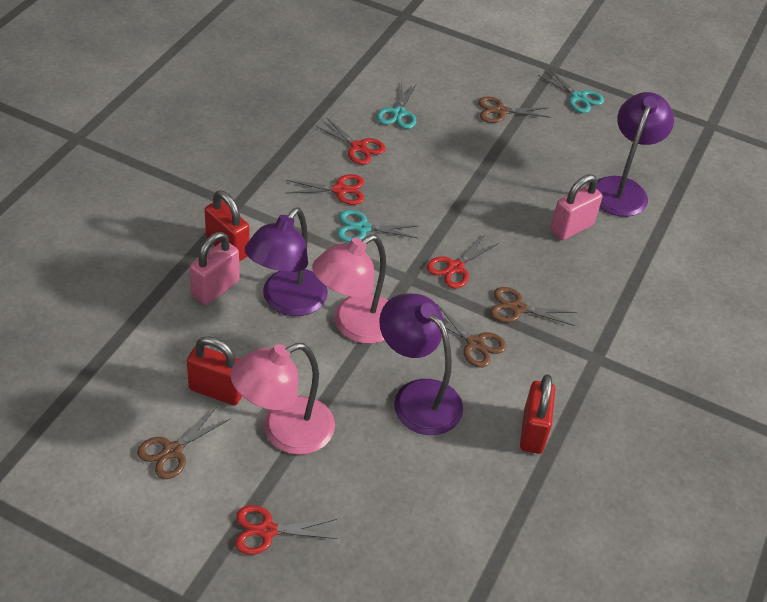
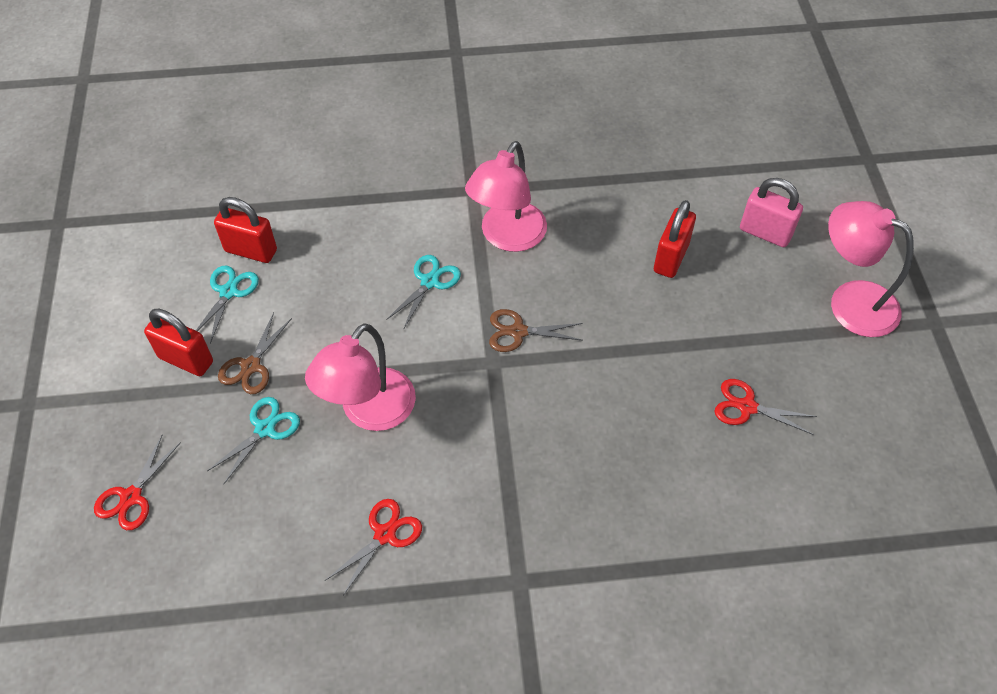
brown scissors: [137,407,231,479] [437,304,507,368] [478,97,551,123] [490,287,577,326] = 4 -> [218,312,292,394] [489,309,582,352] = 2
pink lamp: [230,343,335,455] [312,235,388,344] = 2 -> [305,323,416,431] [465,141,547,252] [828,201,914,337] = 3
pink padlock: [190,232,240,305] [550,174,602,240] = 2 -> [740,178,803,247] = 1
purple lamp: [245,207,328,316] [379,294,463,435] [596,92,674,217] = 3 -> none = 0
red scissors: [235,505,338,555] [286,174,364,205] [315,117,386,165] [427,235,499,289] = 4 -> [94,435,181,530] [326,499,422,595] [714,379,817,435] = 3

